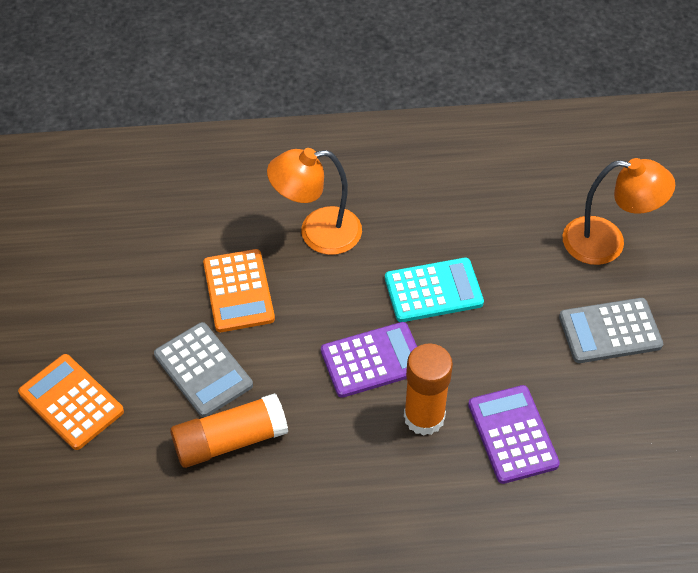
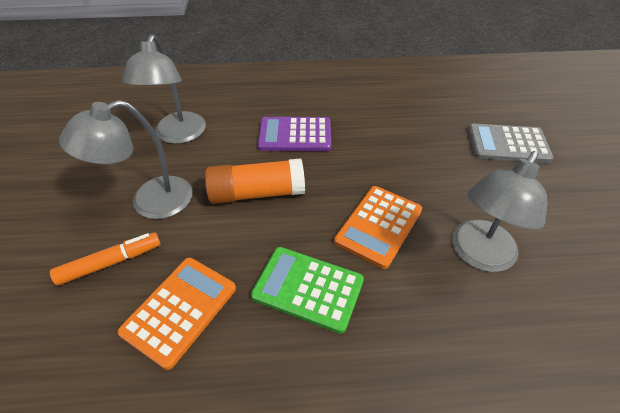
green calculator: none = 0 -> [251,247,364,334] = 1
grey calculator: [154,322,253,417] [559,298,663,363] = 2 -> [468,124,554,163] = 1
grey lamp: none = 0 -> [59,100,192,219] [122,34,206,144] [452,151,547,272] = 3
orange glue stick: [170,393,288,468] [404,343,453,436] = 2 -> [205,158,305,204] = 1
orange lamp: [267,148,362,255] [562,158,675,265] = 2 -> none = 0
orange marker: none = 0 -> [50,232,160,286] = 1
purple calculator: [321,322,417,398] [468,385,560,484] = 2 -> [258,117,331,151] = 1
turquoise calculator: [385,258,484,322] = 1 -> none = 0

